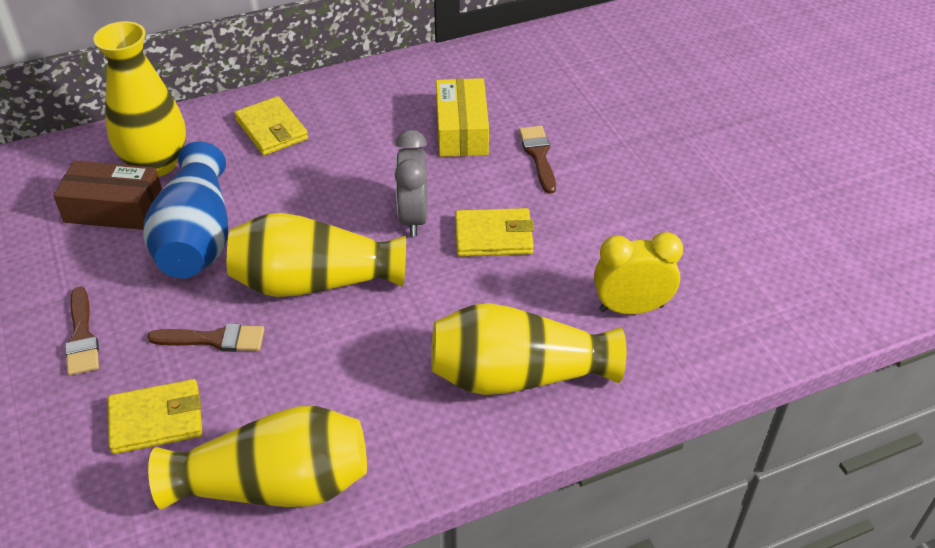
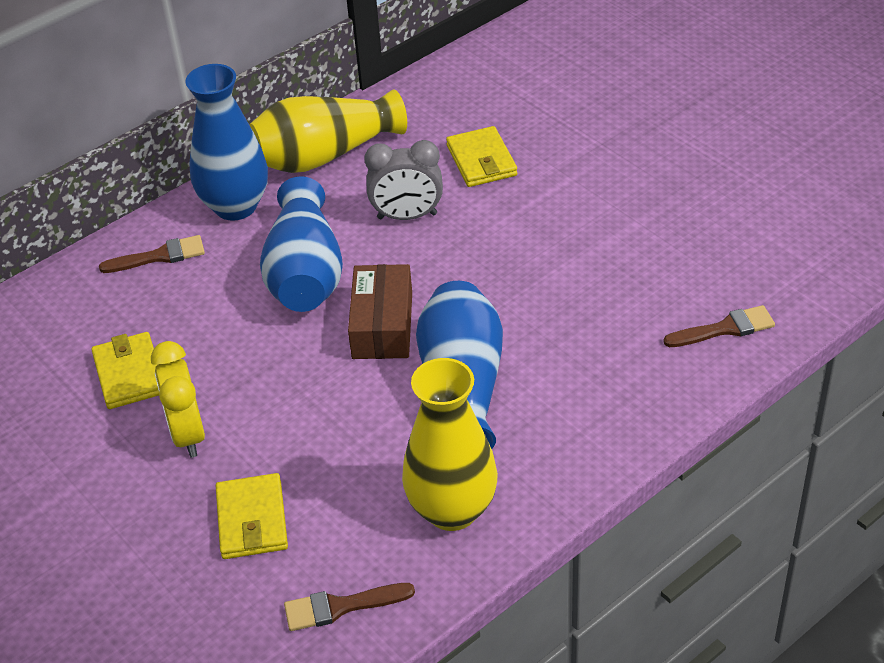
blue vase: [143,141,228,278] = 1 -> [185,64,268,221] [260,176,343,312] [416,281,503,449] = 3
yellow box: [436,78,489,157] = 1 -> none = 0
yellow vase: [93,21,186,177] [148,406,367,509] [227,213,406,297] [431,303,626,395] = 4 -> [249,89,407,173] [402,358,498,531] = 2

